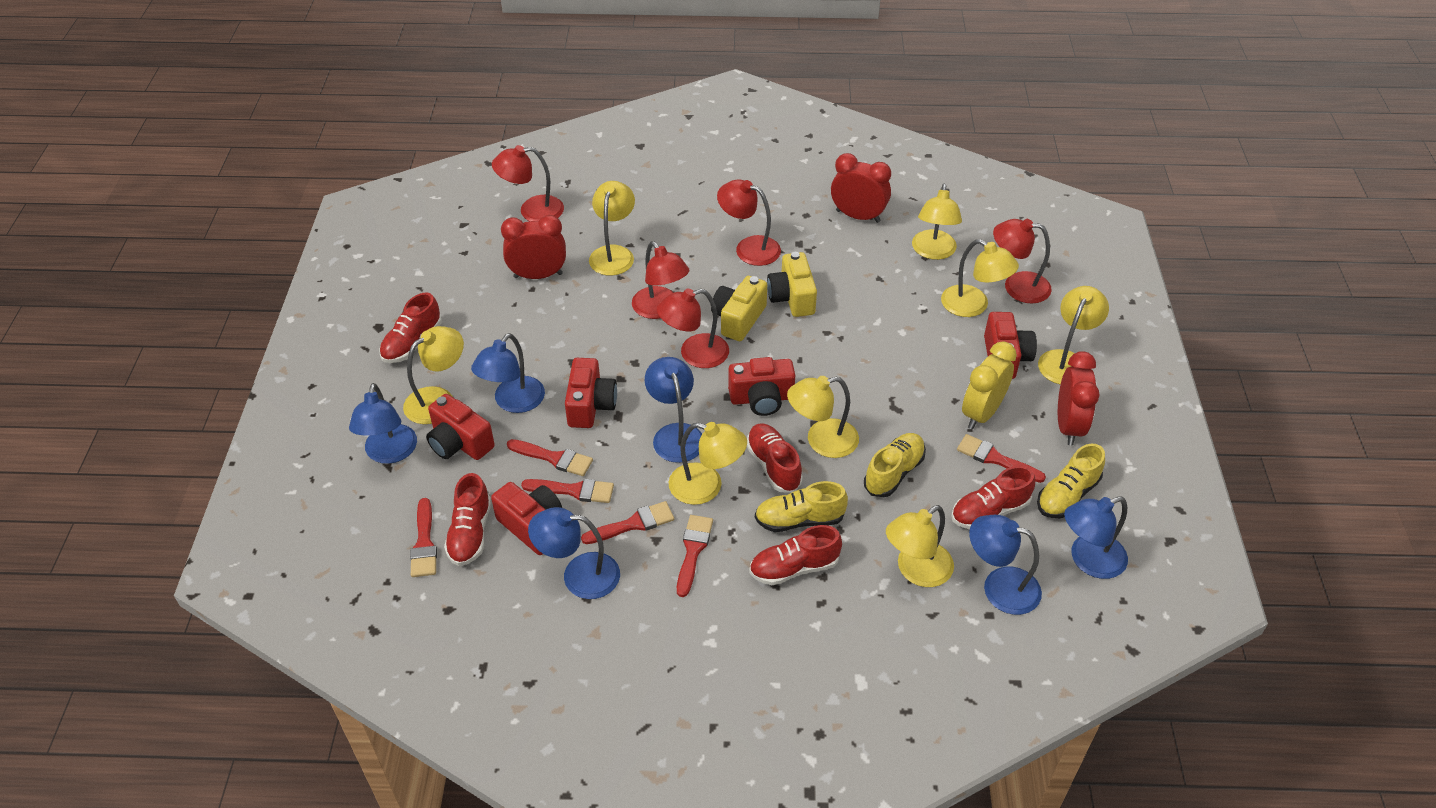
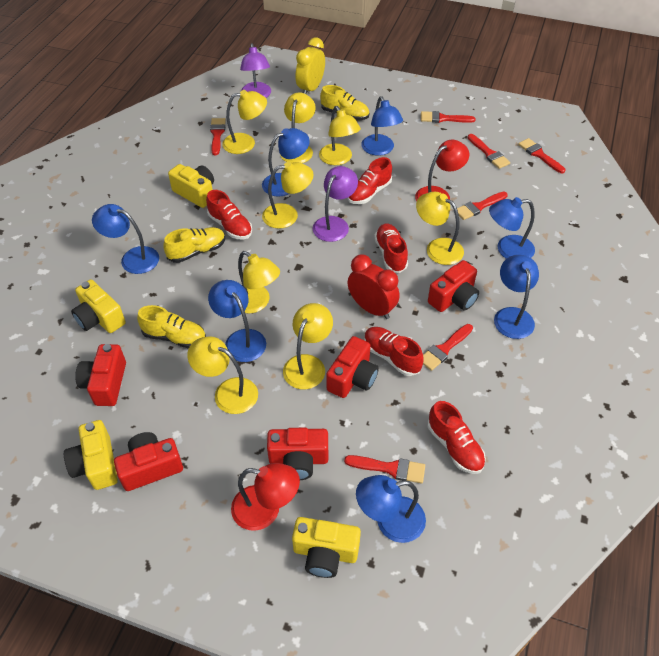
blue lamp: [349,383,417,464] [471,333,545,413] [528,507,620,599] [645,357,702,463] [969,515,1042,615] [1064,496,1128,579] = 6 -> [92,204,159,274] [208,280,266,362] [262,128,310,197] [356,475,426,543] [361,96,403,156] [489,197,535,259] [494,255,539,339] = 7
purple lamp: none = 0 -> [240,43,271,98] [313,166,358,242] = 2
red brush: [410,498,437,577] [507,439,593,476] [521,479,614,503] [581,501,674,544] [677,515,713,597] [957,434,1046,483] = 6 -> [210,118,226,155] [344,455,425,483] [421,111,475,123] [423,324,473,371] [457,192,508,220] [468,134,510,169] [518,138,566,173] = 7
red clock: [501,215,566,279] [831,153,891,223] [1058,351,1100,445] = 3 -> [347,255,400,319] = 1
red lamp: [492,145,564,221] [632,241,689,319] [657,289,729,368] [717,179,781,266] [993,219,1052,304] = 5 -> [231,463,300,531] [415,140,469,202] = 2
yellow camera: [711,276,767,341] [767,252,817,317] = 2 -> [64,420,118,490] [71,279,126,333] [168,164,214,208] [292,517,361,578] = 4

